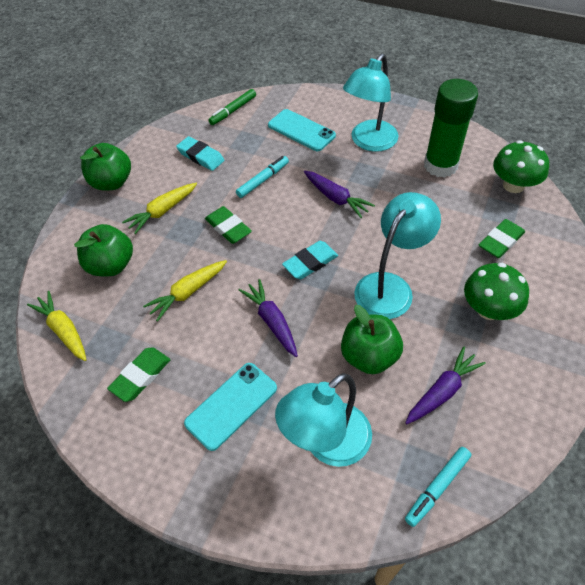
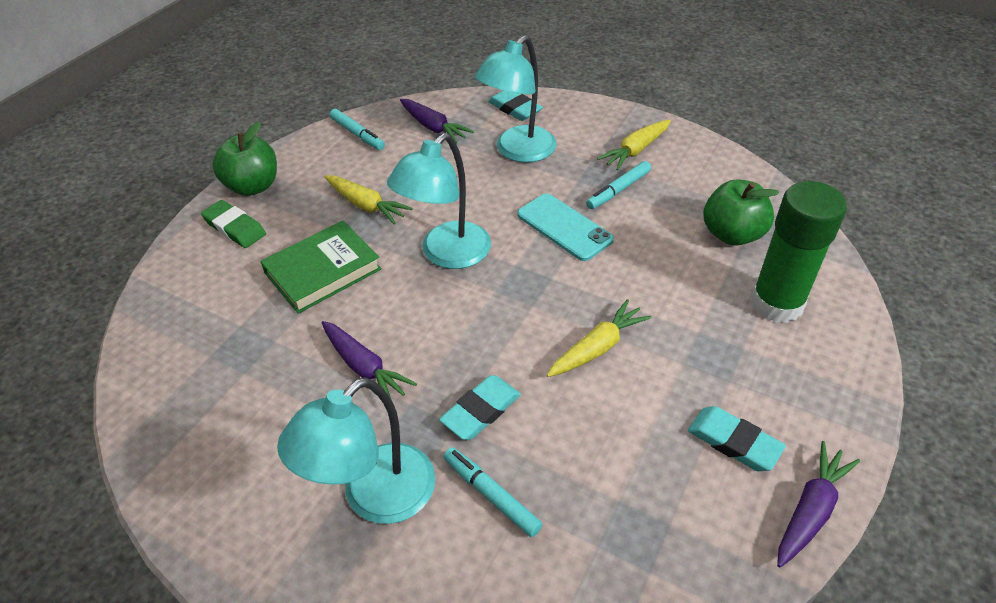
green apple: [74,224,133,276] [80,143,131,191] [341,305,403,374] = 3 -> [213,122,277,196] [703,179,779,246] = 2
green book: none = 0 -> [260,221,382,314] = 1
green eraser: [107,347,170,402] [205,206,252,244] [479,219,525,258] = 3 -> [201,200,266,248] = 1
green marker: [208,89,256,125] = 1 -> none = 0
green mushroom: [464,263,529,320] [493,140,549,193] = 2 -> none = 0
turquoise eraser: [176,136,225,171] [282,241,338,279] = 2 -> [439,375,521,440] [488,90,543,121] [688,406,786,471] = 3
turquoise marker: [236,156,289,198] [405,447,471,527] = 2 -> [330,109,385,150] [444,447,542,537] [586,161,651,209] = 3
turquoise phone: [184,363,277,451] [268,109,336,151] = 2 -> [517,193,614,261] = 1

